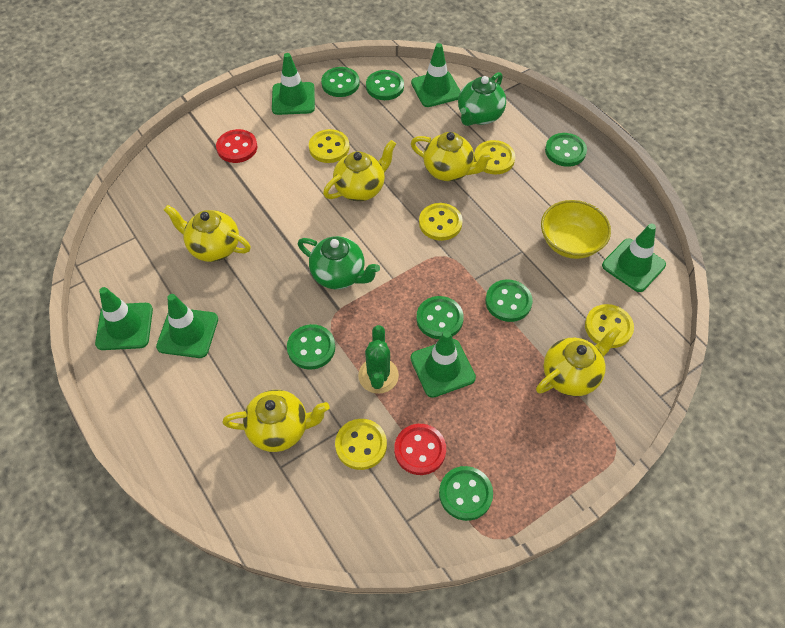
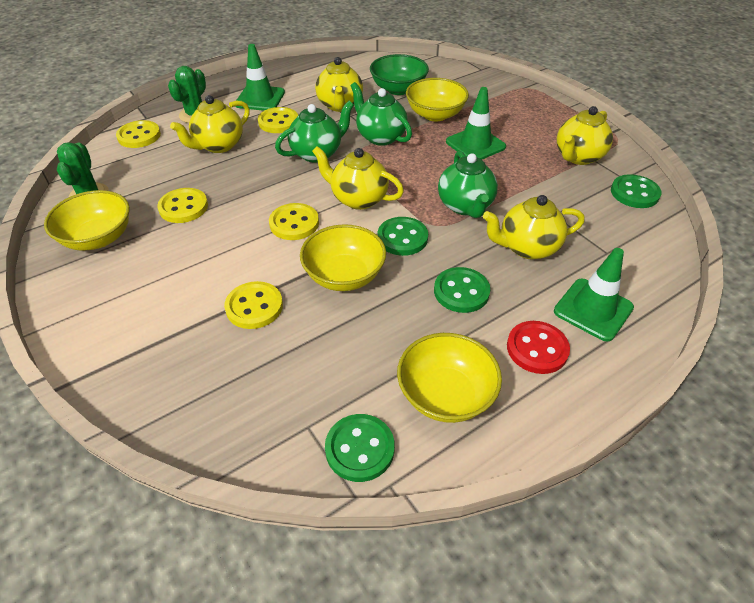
green bowl: none = 0 -> [370,54,429,95] = 1
green button: [287,324,335,370] [321,67,360,97] [366,70,404,100] [416,296,464,339] [439,466,493,521] [486,279,533,322] [545,133,587,167] = 7 -> [325,414,395,482] [378,217,428,256] [434,267,490,313] [611,174,662,208] = 4
green cactus: [358,325,399,394] = 1 -> [57,142,109,197] [168,66,206,123] = 2
green teapot: [298,236,380,289] [458,72,506,126] = 2 -> [275,101,354,163] [350,82,412,146] [438,151,498,218] = 3
green traffic cone: [95,287,153,350] [156,294,218,358] [272,53,315,115] [410,331,476,398] [411,43,461,107] [602,223,666,292] = 6 -> [235,44,285,111] [446,87,506,160] [554,248,634,341] = 3
red button: [216,129,258,163] [394,424,446,475] = 2 -> [507,321,570,374] = 1
yellow bowl: [541,200,611,259] = 1 -> [44,190,130,250] [300,224,386,291] [397,333,502,423] [406,78,469,121] = 4

